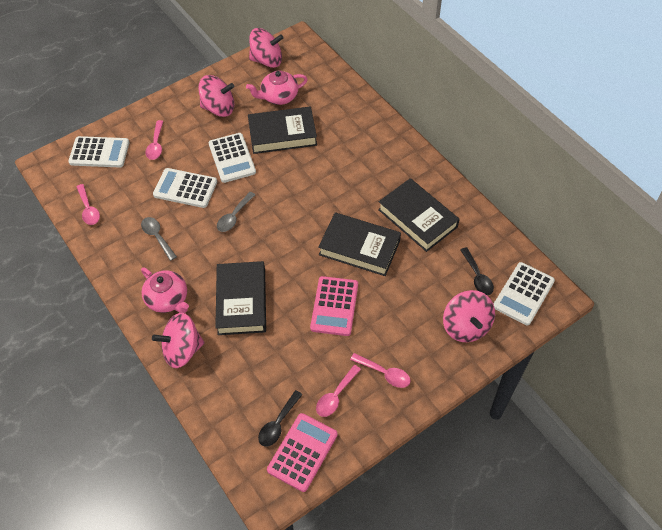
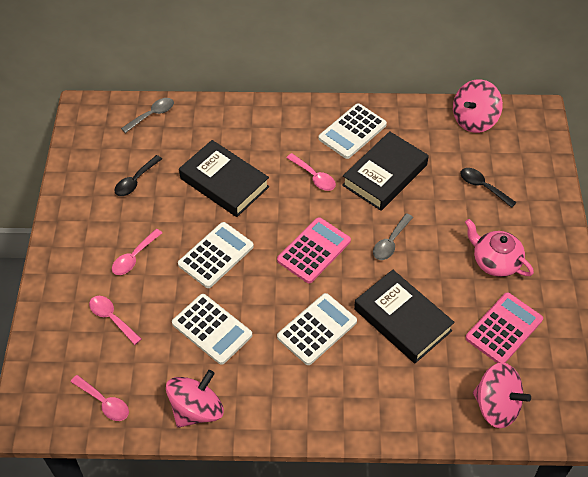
black book: [215,261,266,335] [248,106,317,154] [318,213,401,276] [378,178,460,252] = 4 -> [179,140,269,217] [342,131,429,211] [354,270,455,363] = 3
pink spinning top: [152,313,204,368] [198,75,234,117] [249,28,284,68] [443,290,495,342] = 4 -> [166,370,224,428] [453,79,503,133] [473,362,531,428] = 3
pink teapot: [141,267,189,313] [246,71,308,105] = 2 -> [465,219,534,277] = 1

